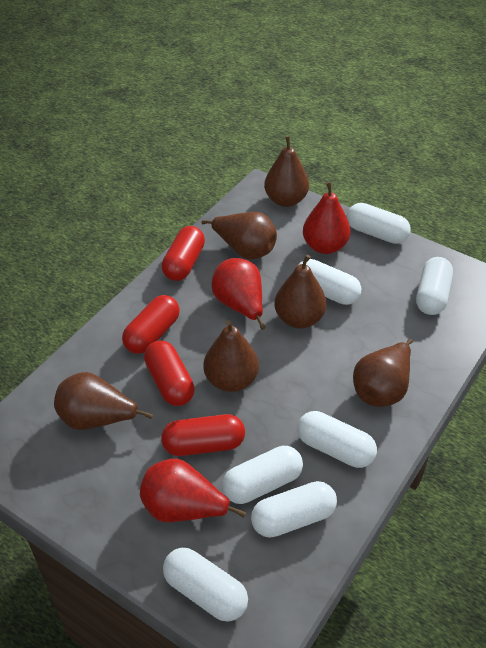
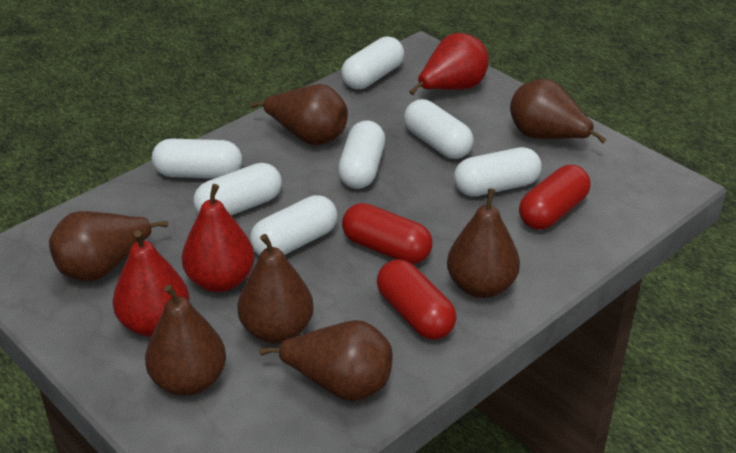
brown pear: [54,372,153,430] [201,212,277,259] [203,320,259,392] [264,136,309,207] [274,255,327,329] [353,339,413,407] = 6 -> [49,211,168,281] [145,285,226,396] [238,234,314,343] [250,84,348,146] [259,320,393,401] [447,188,520,298] [510,79,607,144] = 7
red capsule: [122,295,180,354] [144,341,195,406] [161,414,245,456] [162,226,205,281] = 4 -> [342,203,433,264] [377,259,457,340] [519,165,591,230] = 3

